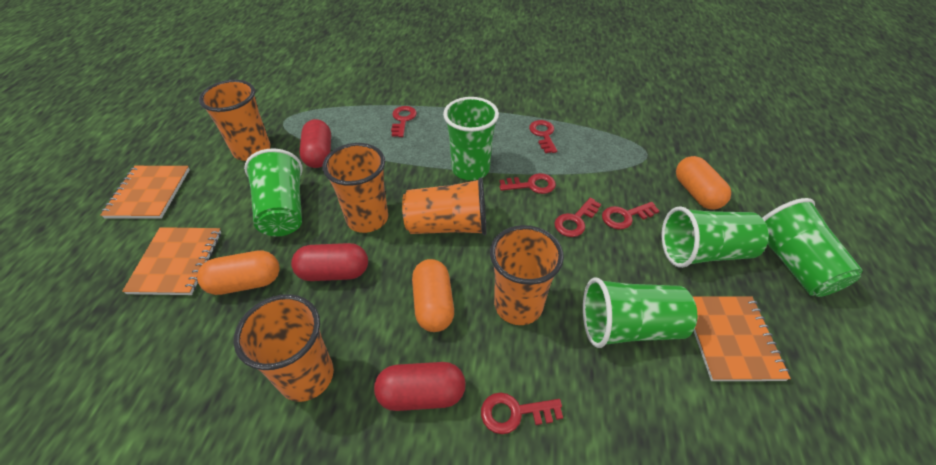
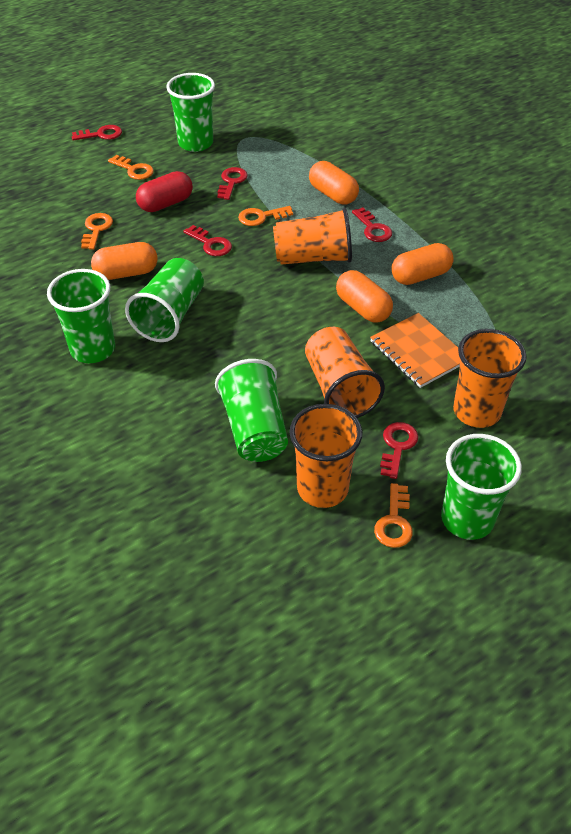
orange capsule: [197,250,280,295] [412,259,454,332] [676,156,731,209] = 3 -> [91,242,158,280] [309,161,359,204] [336,270,393,323] [392,243,454,285] = 4
orange cup: [199,80,271,161] [234,294,334,402] [323,143,388,233] [402,178,487,235] [490,225,564,325] = 5 -> [273,208,352,265] [290,404,363,508] [305,327,385,418] [453,329,527,428] = 4
orange key: none = 0 -> [81,213,113,250] [108,155,154,180] [238,206,293,226] [374,483,413,548] = 4
orange notebook: [100,166,190,219] [122,227,221,295] [693,296,791,381] = 3 -> [370,313,460,388] = 1
red capsule: [291,243,368,281] [299,119,331,168] [374,362,466,411] = 3 -> [136,171,193,212] = 1
red key: [391,106,417,137] [481,393,563,434] [500,173,556,194] [529,120,557,153] [554,198,601,237] [602,202,659,230] = 6 -> [72,125,122,141] [183,225,232,256] [217,167,248,200] [352,207,392,242] [380,422,418,479] = 5

